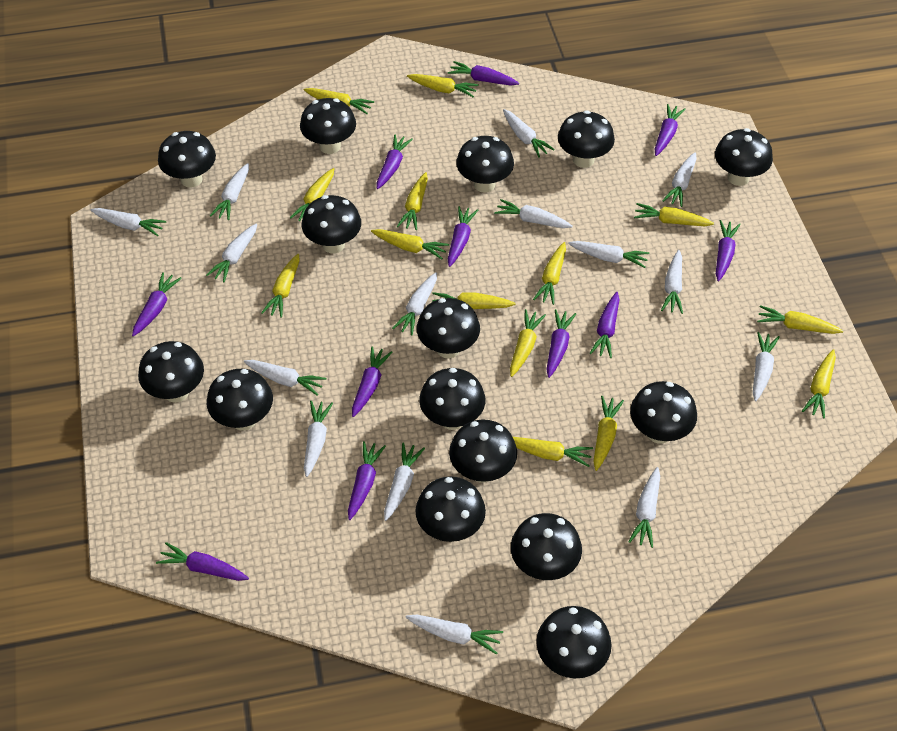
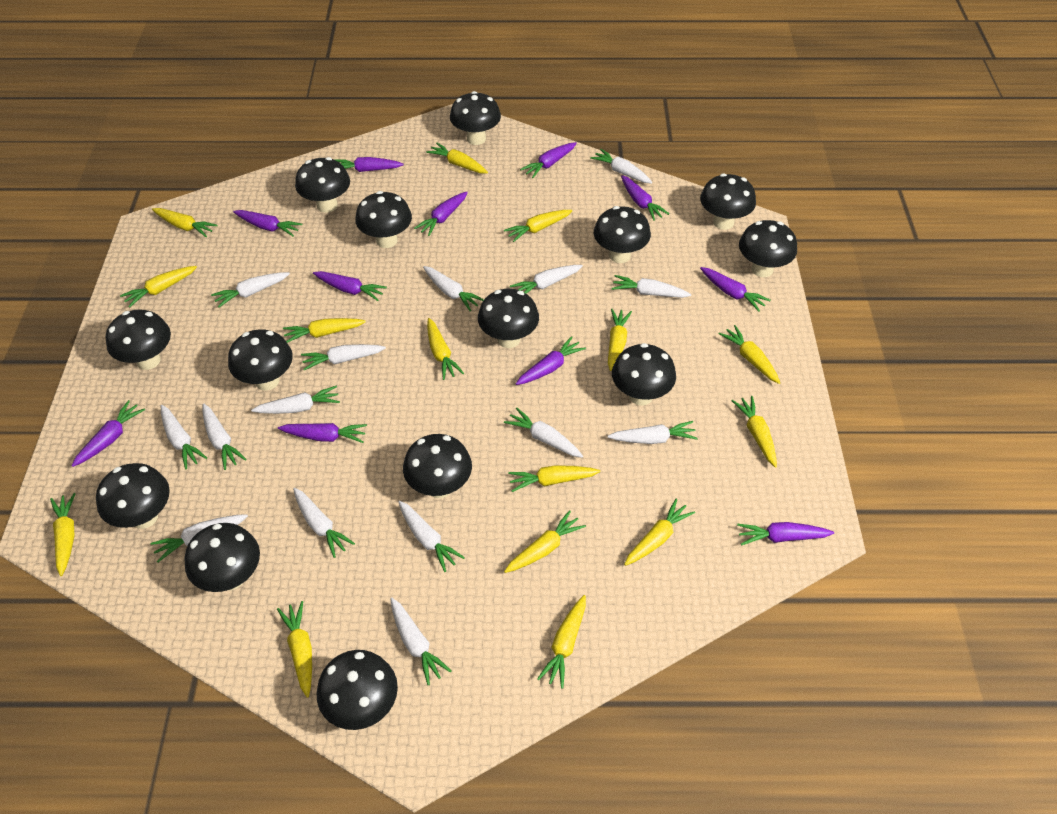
black mushroom: [138,341,204,403] [158,131,216,188] [207,369,273,431] [300,98,356,154] [302,195,361,254] [415,477,486,542] [417,298,480,359] [419,368,485,430] [449,420,517,483] [456,136,514,193] [511,513,582,580] [536,606,612,678] [558,110,615,168] [630,381,697,444] [715,128,773,186] = 15 -> [96,463,170,529] [106,309,171,370] [184,523,260,592] [228,329,293,391] [295,157,350,213] [317,650,398,730] [355,191,412,248] [403,434,472,498] [450,91,501,145] [478,289,539,348] [594,206,651,263] [612,343,676,405] [700,173,756,230] [739,220,797,277] = 14
yellow carrot: [261,254,299,318] [290,168,334,221] [304,88,374,114] [371,229,449,259] [397,172,428,230] [407,74,479,97] [432,292,515,309] [510,309,546,377] [513,437,593,467] [533,242,566,305] [593,396,624,471] [634,203,714,226] [757,305,843,334] [802,349,836,419] = 14 -> [50,493,76,576] [120,266,197,308] [152,208,218,237] [277,601,312,697] [283,318,366,343] [426,143,488,174] [427,318,464,380] [504,210,572,242] [504,510,586,573] [508,465,600,492] [537,595,586,688] [608,309,632,371] [624,498,695,566] [719,325,780,384] [732,396,777,468] = 15

